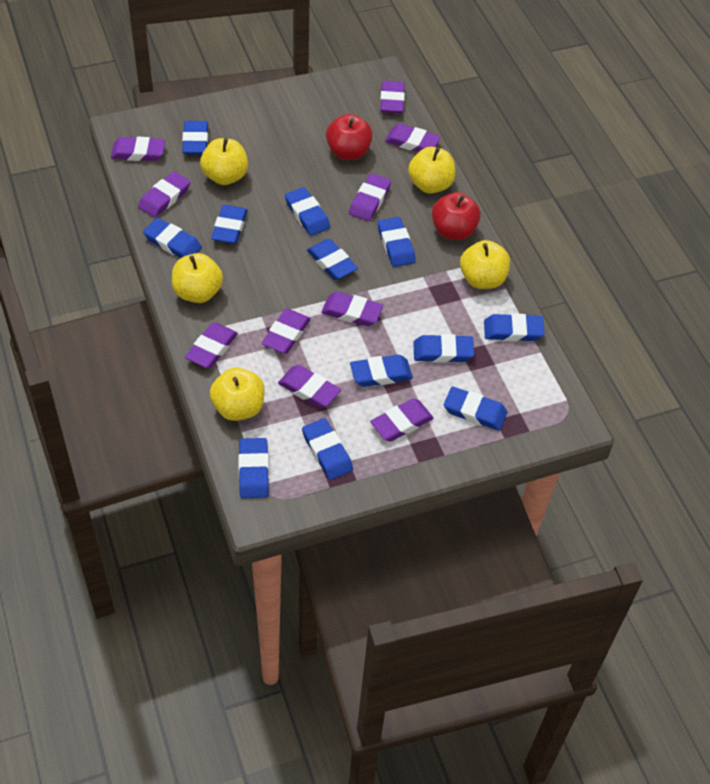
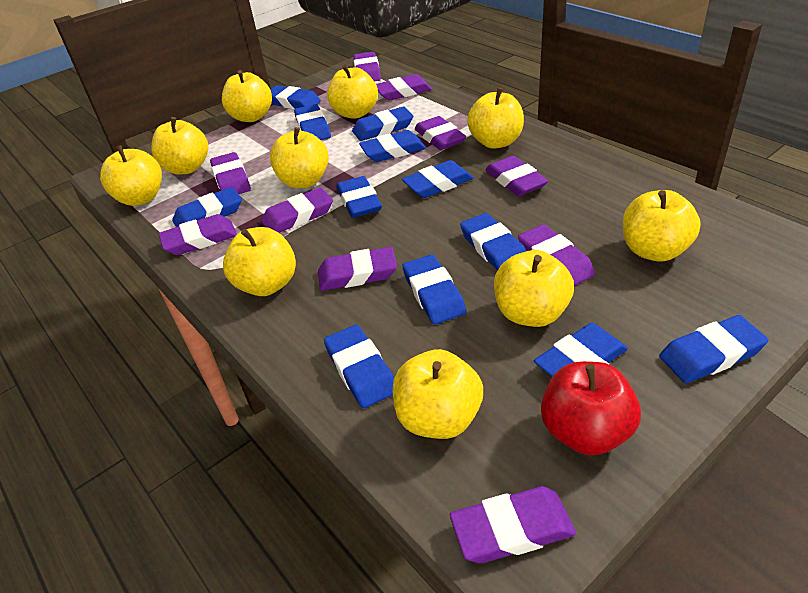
red apple: [326,114,373,160] [432,192,481,240] = 2 -> [541,361,641,455] = 1
yellow apple: [172,253,223,303] [200,138,248,185] [210,368,265,421] [408,147,455,193] [460,240,510,289] = 5 -> [100,145,162,206] [152,117,208,174] [222,70,272,122] [223,227,296,296] [270,127,329,188] [327,65,378,119] [393,349,483,439] [467,88,524,149] [494,250,574,327] [623,190,701,261] = 10

